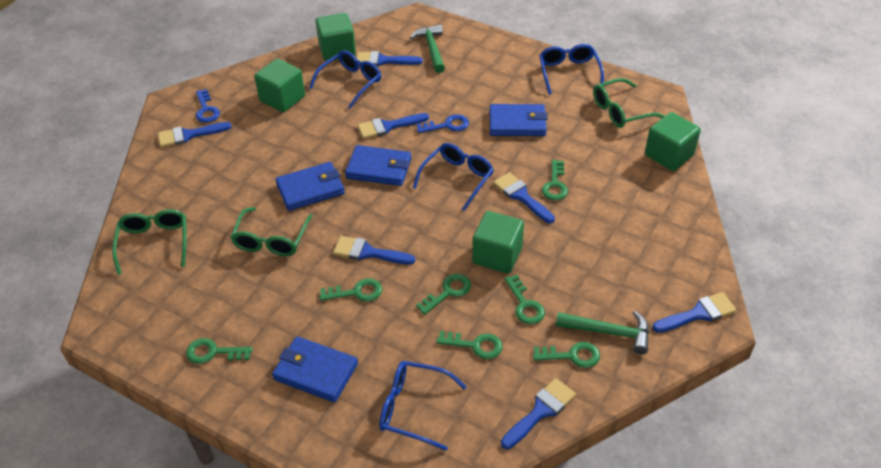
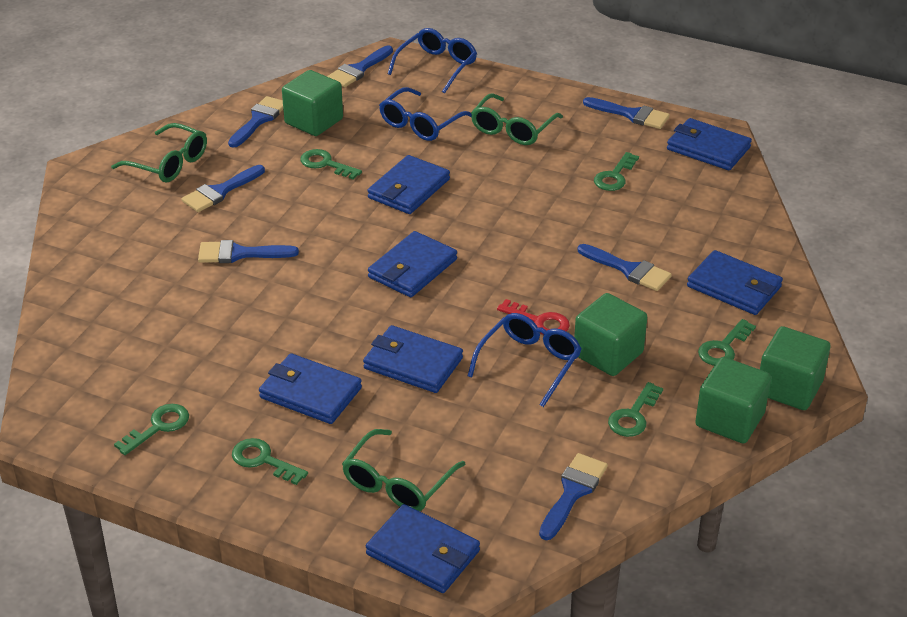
blue glasses: [309,50,381,109] [379,361,467,451] [413,143,494,211] [539,44,604,95] = 4 -> [379,87,472,141] [388,28,477,93] [468,313,582,407] = 3
blue key: [196,89,220,123] [417,114,469,133] = 2 -> none = 0
blue wallet: [272,336,358,402] [275,162,345,211] [345,145,411,186] [490,104,548,136] = 4 -> [259,353,362,424] [363,325,463,393] [366,504,480,593] [368,155,450,214] [368,231,457,297] [667,118,752,170] [687,250,783,315] = 7
green hammer: [410,24,445,73] [556,311,649,354] = 2 -> none = 0
green key: [186,338,253,364] [320,278,382,302] [416,274,471,315] [436,331,503,359] [505,275,545,324] [533,342,600,368] [542,160,568,200] = 7 -> [114,404,189,455] [232,438,308,485] [300,149,362,179] [594,152,639,191] [608,382,663,437] [698,319,756,366] = 6
red key: none = 0 -> [497,299,570,335] = 1

